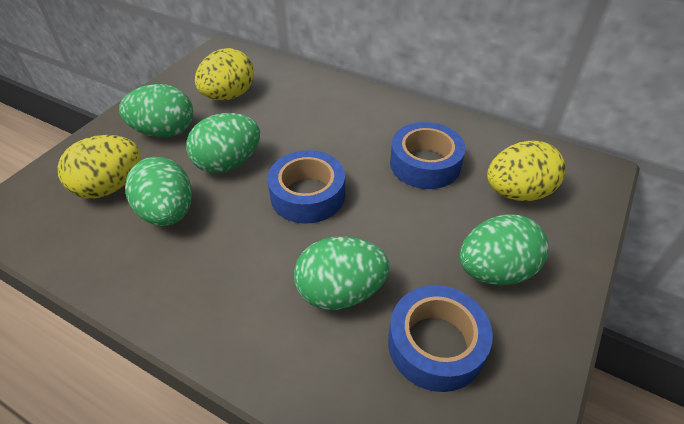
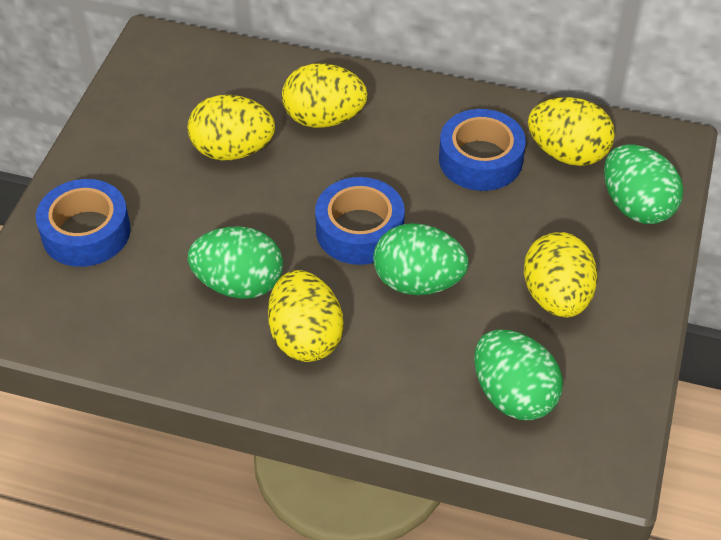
green egg: [119,84,193,137] [125,157,192,226] [186,113,260,173] [294,237,389,310] [459,214,548,285] = 5 -> [188,226,283,299] [373,223,469,295] [474,330,563,420] [604,145,683,224] = 4
yellow egg: [57,135,141,198] [195,48,254,100] [487,140,566,201] = 3 -> [188,95,275,161] [268,270,344,362] [282,63,368,128] [524,232,597,317] [528,97,615,166] = 5

